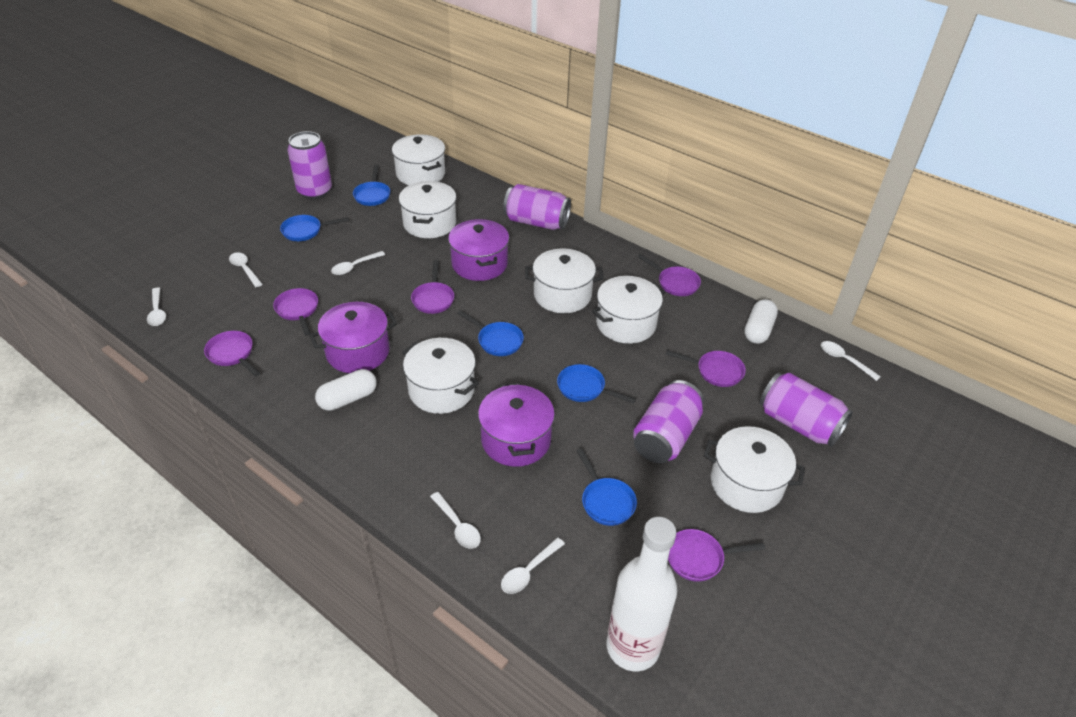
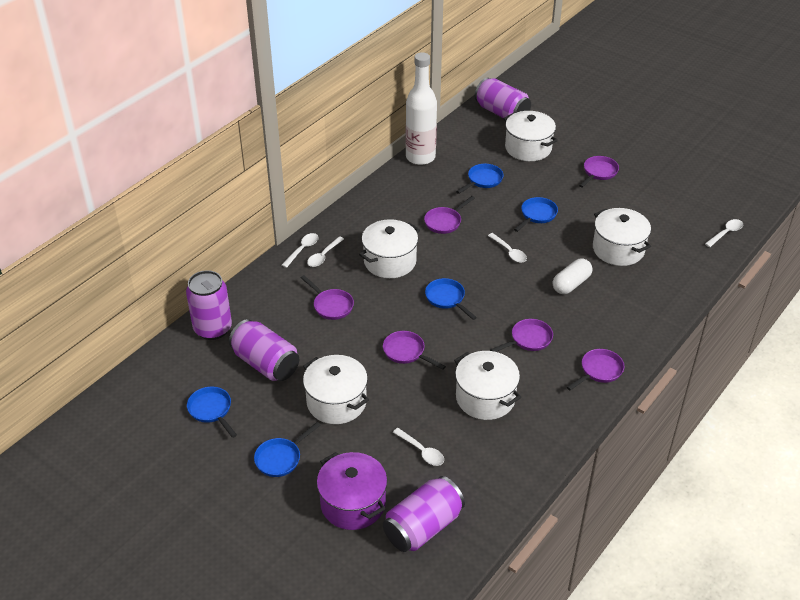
purple pot: [309,302,397,373] [448,219,509,281] [478,382,555,467] = 3 -> [317,452,387,530] = 1
white capsule: [315,369,377,411] [744,299,778,344] = 2 -> [553,258,592,294] = 1
white pot: [392,134,445,185] [399,181,456,238] [402,338,479,414] [525,248,603,313] [592,276,665,344] [704,426,805,513] = 6 -> [303,355,369,424] [359,219,420,278] [454,351,521,420] [503,111,558,161] [593,208,651,266] = 5
white spoon: [147,288,166,326] [229,252,263,287] [331,251,385,275] [430,492,481,548] [501,538,565,594] [821,341,881,381] = 6 -> [282,233,319,268] [307,236,344,267] [393,428,444,466] [488,233,527,263] [705,219,743,247] = 5

